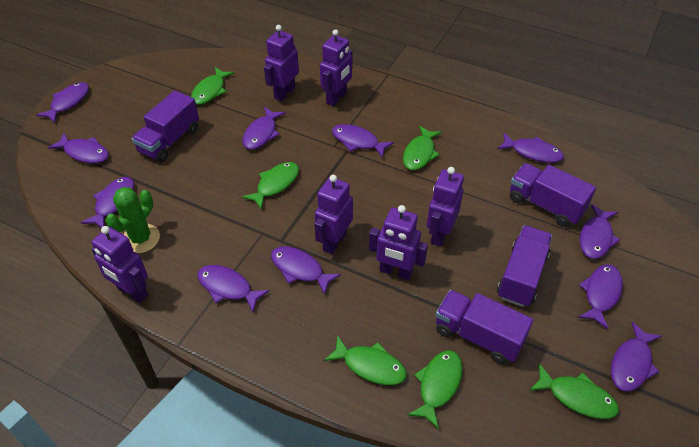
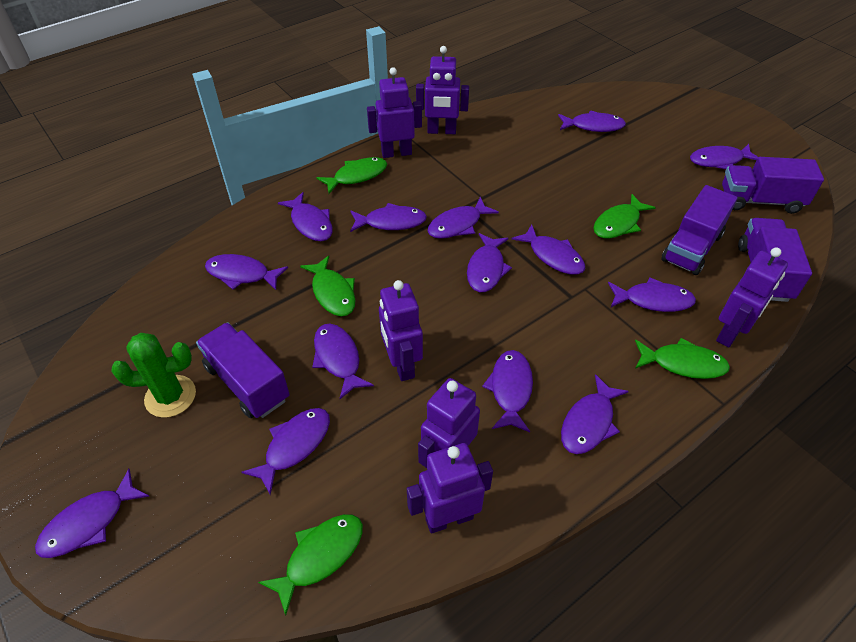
green fish: [191,67,235,105] [242,162,299,209] [324,335,407,385] [403,126,442,170] [407,350,463,429] [529,364,619,419] = 6 -> [258,514,363,615] [300,255,356,316] [316,157,387,194] [593,194,656,239] [635,338,730,379] = 5
purple fish: [36,82,89,123] [48,133,109,163] [81,177,134,228] [197,265,270,312] [243,107,286,150] [271,246,341,295] [332,124,394,158] [497,133,564,163] [578,264,623,329] [580,204,620,259] [611,322,662,392] = 11 -> [35,469,150,558] [205,254,288,290] [241,408,330,495] [278,192,333,241] [312,324,374,399] [350,203,427,232] [428,197,499,239] [467,233,512,292] [482,350,533,432] [511,225,586,275] [558,110,626,132] [561,374,629,454] [608,277,696,312] [690,144,758,169] = 14

